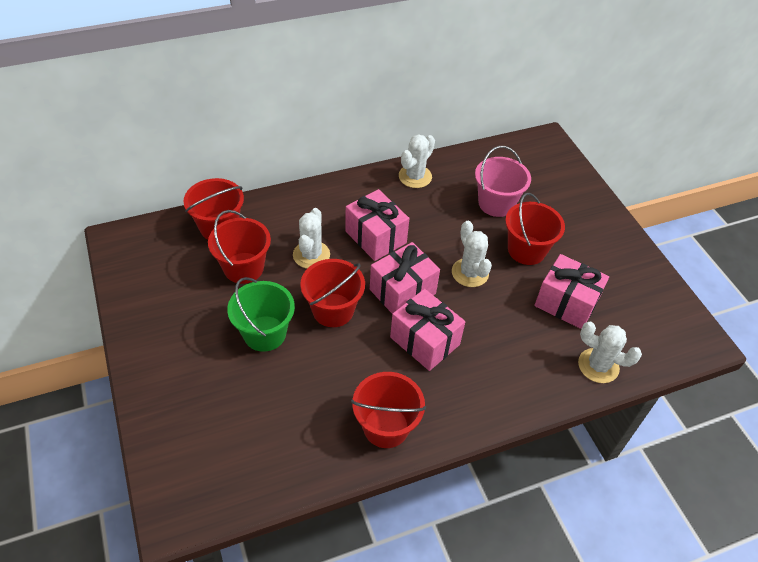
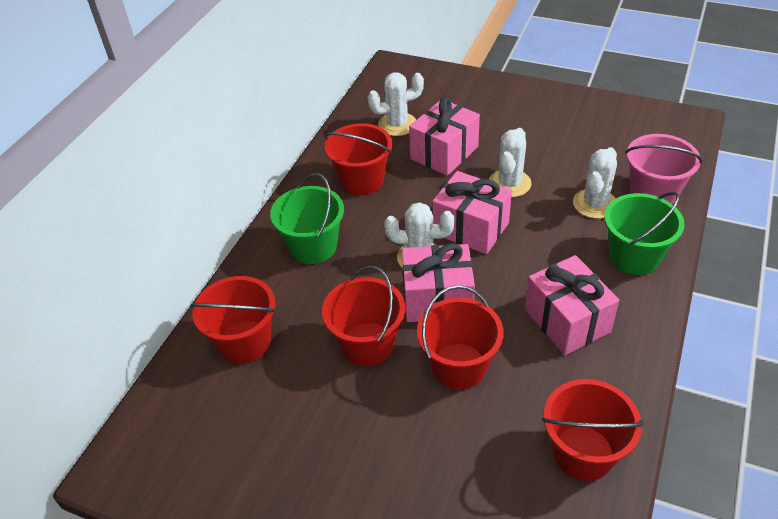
green bucket: [227,277,295,352] = 1 -> [270,173,344,264] [604,192,685,275] = 2

